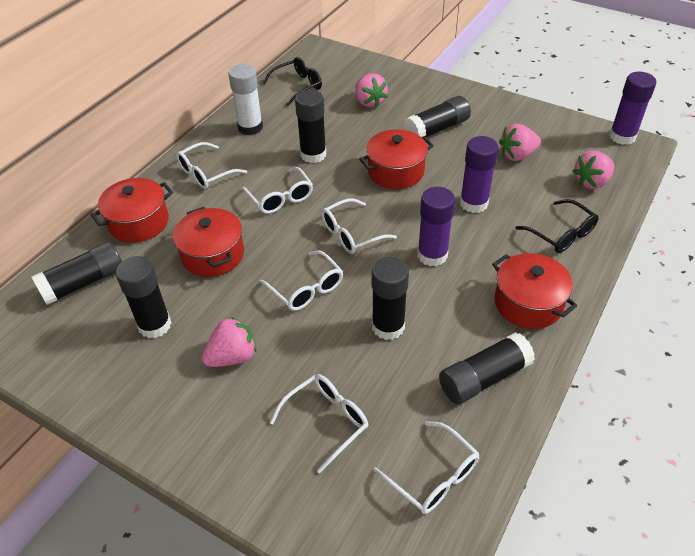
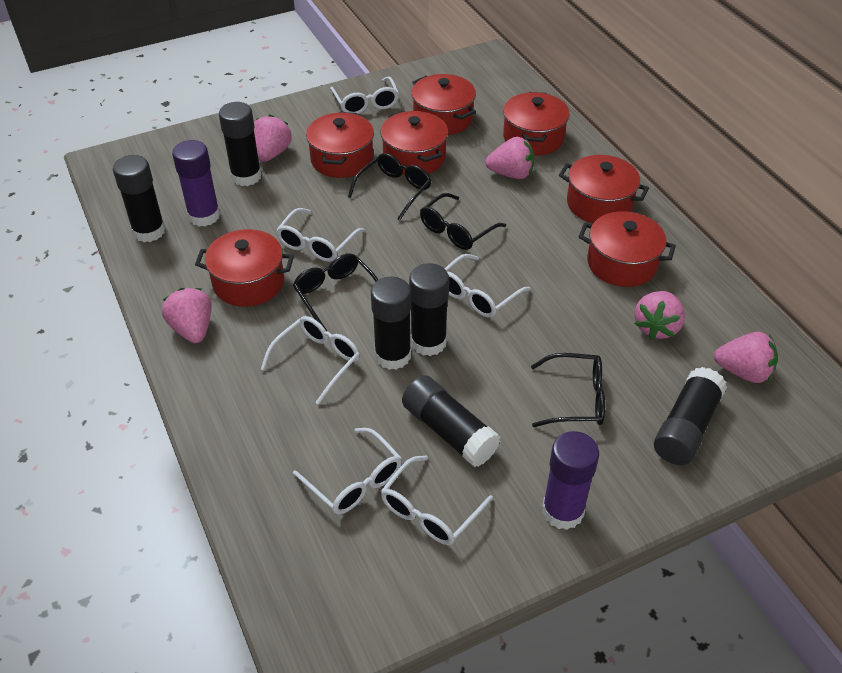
black glasses: [262,57,322,106] [515,199,599,253] = 2 -> [293,253,379,331] [348,153,431,221] [420,193,506,250] [531,353,605,427] = 4
pink strawberry: [202,317,257,367] [356,73,388,108] [499,124,541,161] [572,151,614,189] = 4 -> [162,288,212,343] [254,115,292,162] [485,137,535,179] [634,291,685,340] [714,332,778,383] = 5
purple glue stick: [417,187,455,266] [460,136,499,213] [609,72,657,145] = 3 -> [172,140,220,227] [542,431,599,530] = 2
red pot: [91,178,173,243] [173,207,244,277] [359,129,434,189] [492,253,577,329] = 4 -> [195,229,294,307] [306,112,374,178] [380,111,448,175] [411,74,476,135] [503,92,570,155] [559,155,649,223] [579,211,676,287] = 7
white glue stick: [228,64,263,135] = 1 -> none = 0

